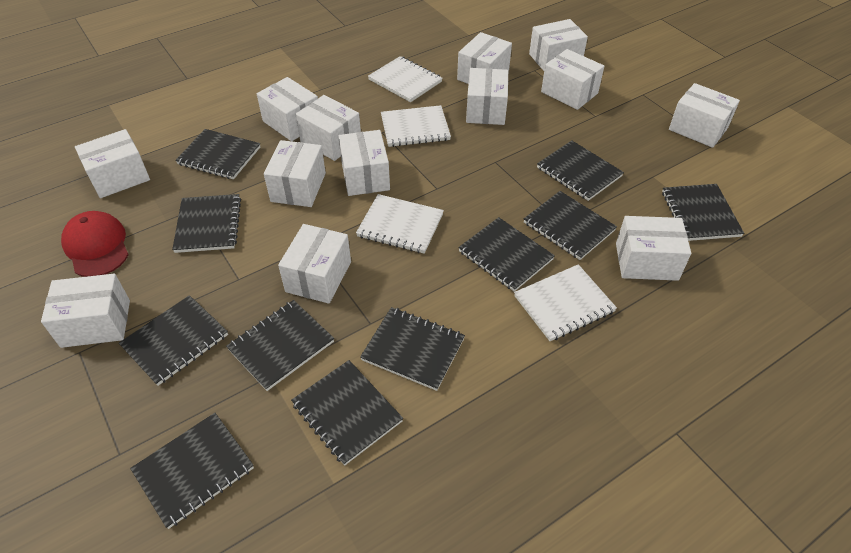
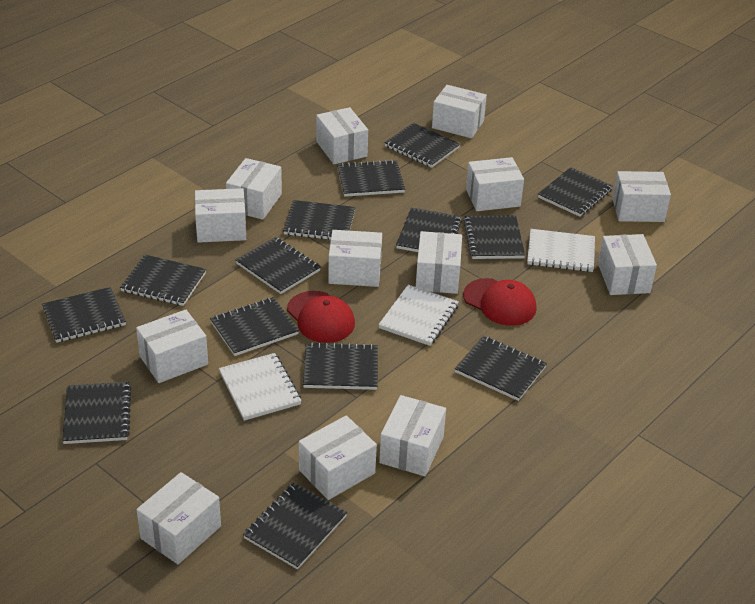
black notebook: [119,295,228,386] [130,413,254,529] [172,194,241,253] [175,129,260,179] [226,300,334,391] [291,360,403,465] [360,307,465,391] [458,217,555,292] [524,191,617,260] [537,141,624,201] [662,184,744,241] = 11 -> [42,287,126,343] [62,382,131,444] [120,255,206,306] [210,297,299,356] [236,237,321,294] [243,483,347,570] [283,200,355,240] [303,342,378,390] [337,160,405,197] [384,123,460,168] [396,207,462,252] [455,336,547,401] [463,215,525,259] [538,167,613,217] = 14
red cap: [61,211,129,277] = 1 -> [287,291,355,343] [463,278,536,326] = 2
white notebook: [356,194,444,254] [368,56,442,102] [381,105,451,147] [514,264,617,341] = 4 -> [219,353,302,421] [379,285,459,346] [527,229,595,272] = 3

